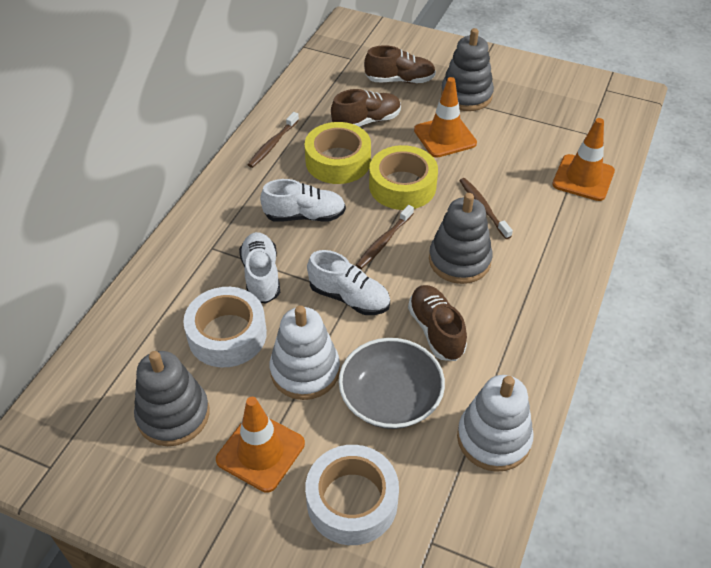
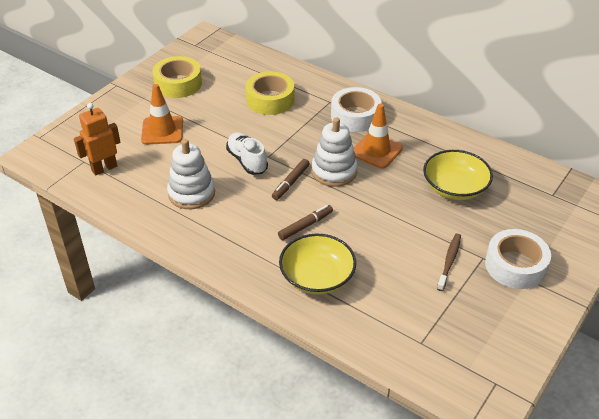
brown marker: none = 0 -> [272,159,310,200] [278,205,333,240] = 2
brown shoe: [331,89,401,127] [364,45,436,84] [408,285,467,361] = 3 -> none = 0
brown toothbrush: [248,112,299,168] [356,205,414,269] [459,178,513,239] = 3 -> [437,234,461,291] = 1
grey bowl: [339,338,445,429] = 1 -> none = 0
grey stacking toy: [134,351,209,446] [429,193,493,284] [441,28,494,111] = 3 -> none = 0
orange robot: none = 0 -> [74,103,120,175] = 1
orange traffic cone: [216,397,305,493] [414,77,477,158] [552,118,615,201] = 3 -> [141,84,183,144] [354,104,403,169] = 2
white shoe: [239,232,280,304] [260,179,346,222] [307,250,390,315] = 3 -> [226,132,268,175] = 1
yellow bowl: none = 0 -> [279,233,356,295] [423,150,493,200] = 2

